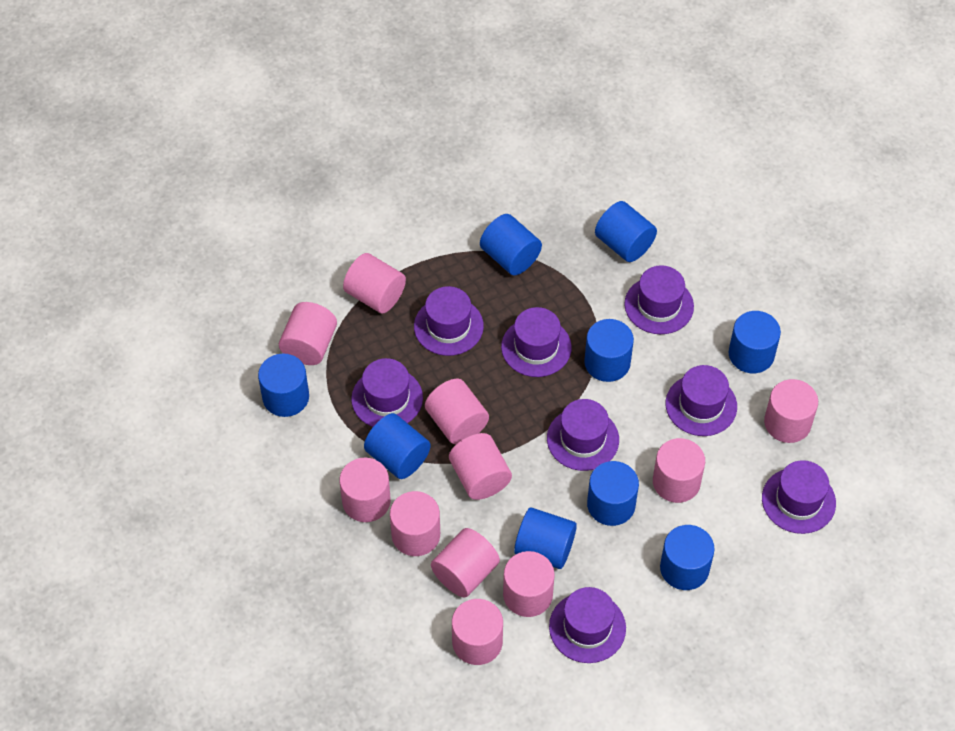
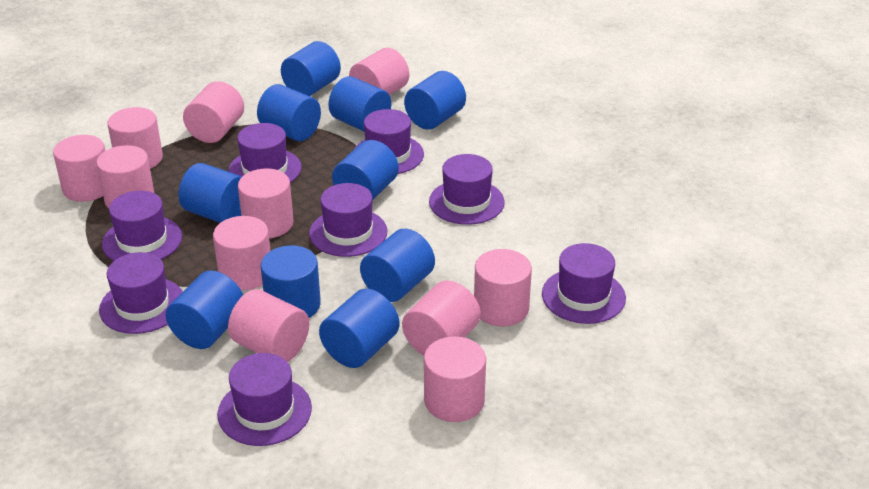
blue cylinder: [258,353,309,417] [364,413,431,479] [480,214,542,275] [514,507,577,569] [584,319,634,382] [587,461,639,526] [595,201,657,262] [660,525,715,590] [729,311,781,373] = 9 -> [166,270,243,349] [179,163,242,223] [257,84,321,141] [261,245,321,318] [281,41,341,96] [319,289,400,368] [328,76,391,132] [332,140,399,201] [360,229,435,302] [404,71,466,130] = 10

